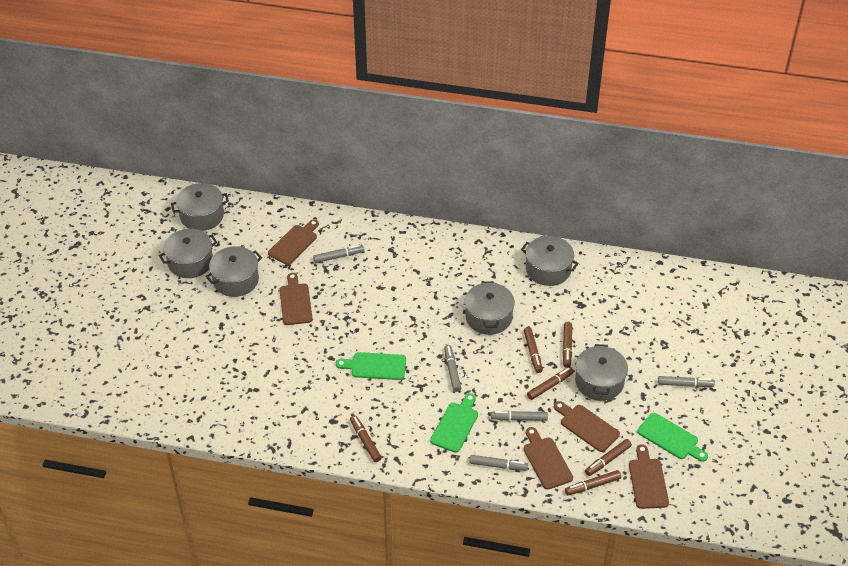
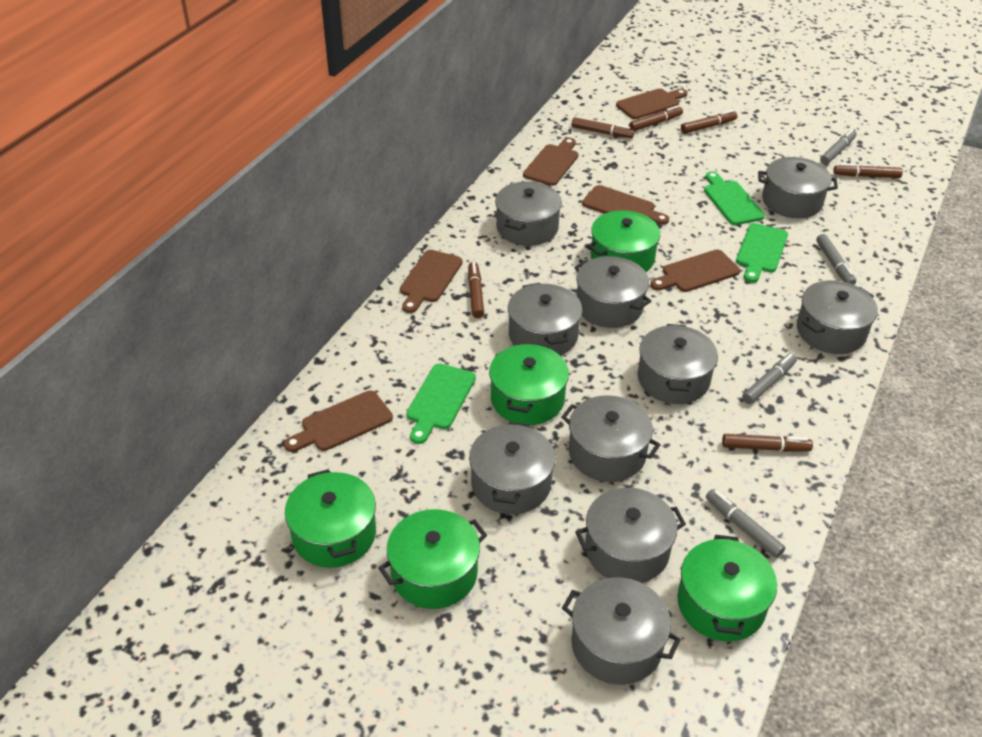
brown cutting board: [268,219,319,265] [279,273,313,325] [524,427,573,489] [554,401,620,452] [629,444,669,509] = 5 -> [284,391,393,452] [400,250,463,313] [523,138,578,186] [582,185,669,225] [616,89,687,119] [650,250,740,292] = 6
green pot: none = 0 -> [285,469,376,568] [379,509,487,609] [489,343,569,425] [588,210,662,272] [677,535,777,642] = 5
grey marker: [313,245,364,263] [444,345,461,392] [469,455,528,471] [491,411,548,421] [658,376,715,387] = 5 -> [706,489,785,558] [742,353,797,404] [816,234,856,285] [820,129,857,165] = 4
grey pot: [159,229,217,278] [171,183,229,231] [205,246,262,297] [465,281,515,335] [521,236,579,286] [575,344,628,401] = 6 -> [469,422,555,514] [495,182,562,246] [508,283,583,356] [561,395,661,482] [562,577,681,685] [574,256,651,328] [575,487,686,583] [638,324,718,404] [758,157,838,218] [797,280,878,354] = 10

